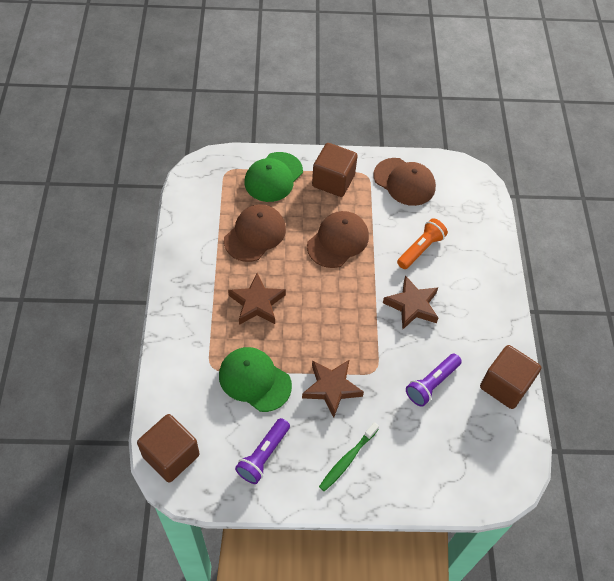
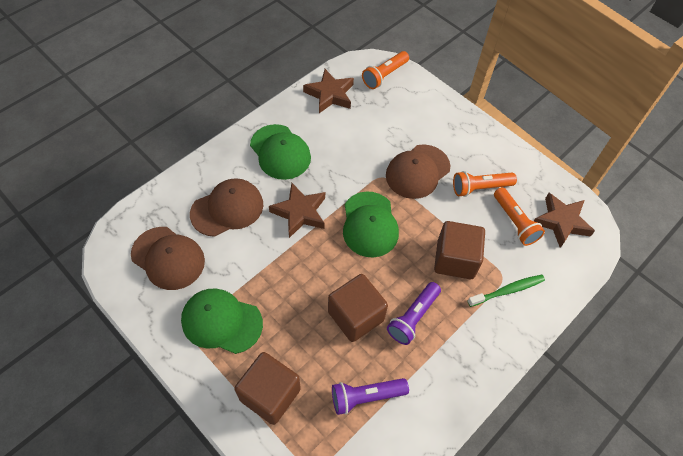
green cap: [219,347,292,412] [244,152,303,202] = 2 -> [181,289,263,354] [250,124,311,180] [343,191,399,257] = 3
orange flashlight: [397,218,448,269] = 1 -> [362,51,409,89] [453,171,517,197] [494,187,545,246] = 3

